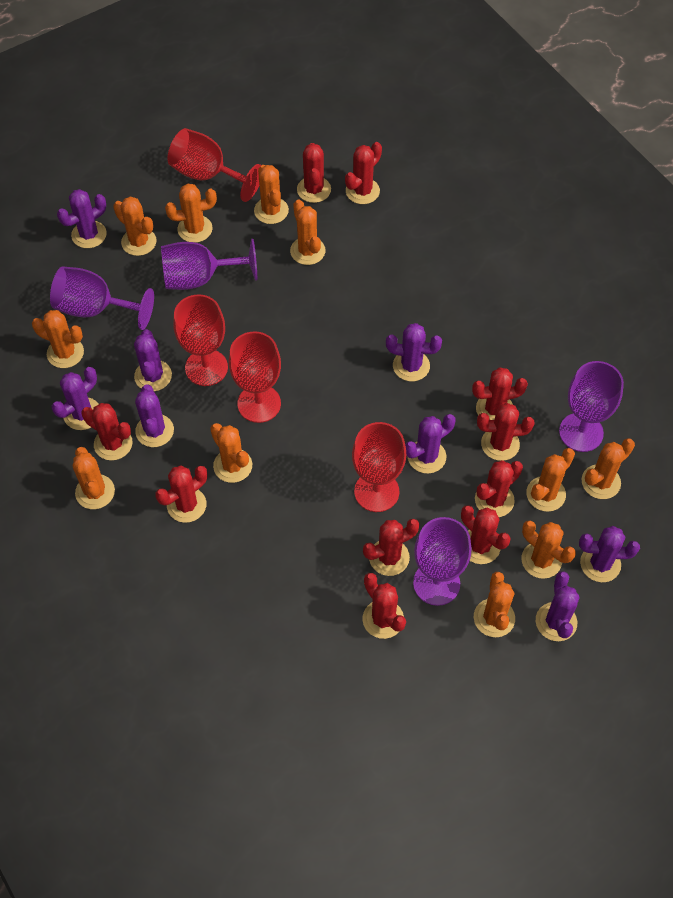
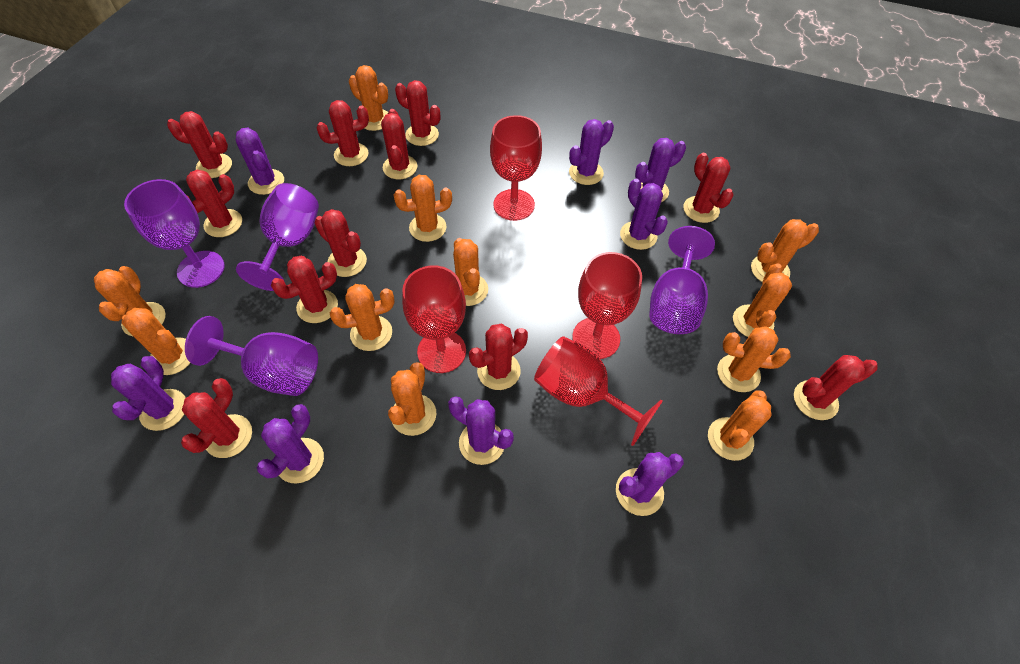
red cactus: [82,403,132,460] [155,465,207,523] [297,143,331,203] [345,142,382,204] [362,573,406,639] [363,519,419,576] [461,505,511,564] [472,368,528,420] [475,460,523,517] [477,403,535,461] = 10 -> [167,111,232,178] [181,378,252,458] [186,170,242,237] [271,256,338,323] [315,209,367,277] [317,100,369,166] [381,109,418,179] [395,80,440,146] [469,324,528,390] [683,153,734,223] [794,355,878,420] = 11

